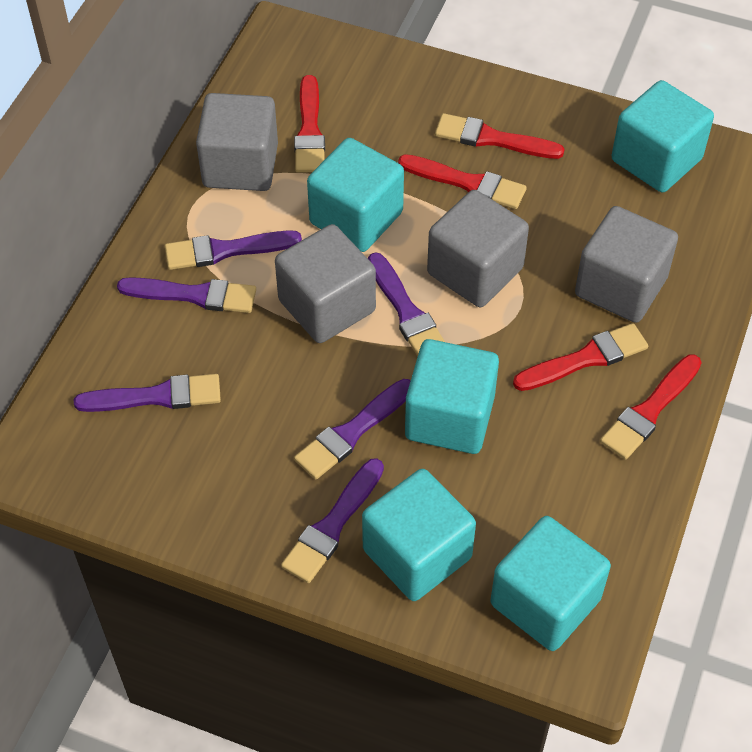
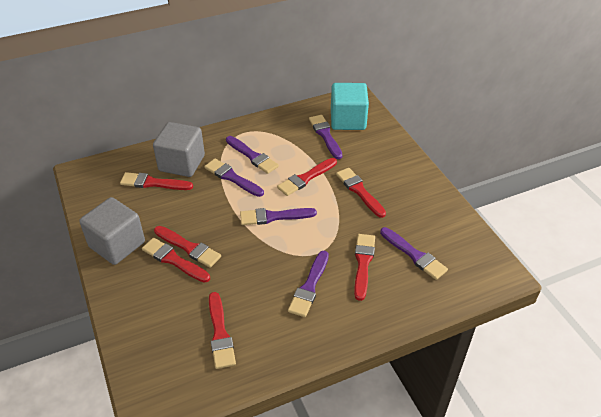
grey cube: [196,93,278,191] [275,224,376,343] [427,190,529,307] [575,206,678,323] = 4 -> [79,197,145,265] [153,122,205,177] = 2
red brush: [294,75,325,173] [398,154,527,209] [435,113,564,159] [513,323,648,391] [600,354,702,460] = 5 -> [120,172,193,190] [142,238,210,283] [154,226,221,268] [209,292,236,369] [277,158,337,196] [336,168,386,218] [354,234,375,301] = 7
turquoise cube: [307,138,404,252] [362,469,476,601] [405,339,499,454] [491,516,611,651] [612,80,714,192] = 5 -> [331,83,369,130] = 1

